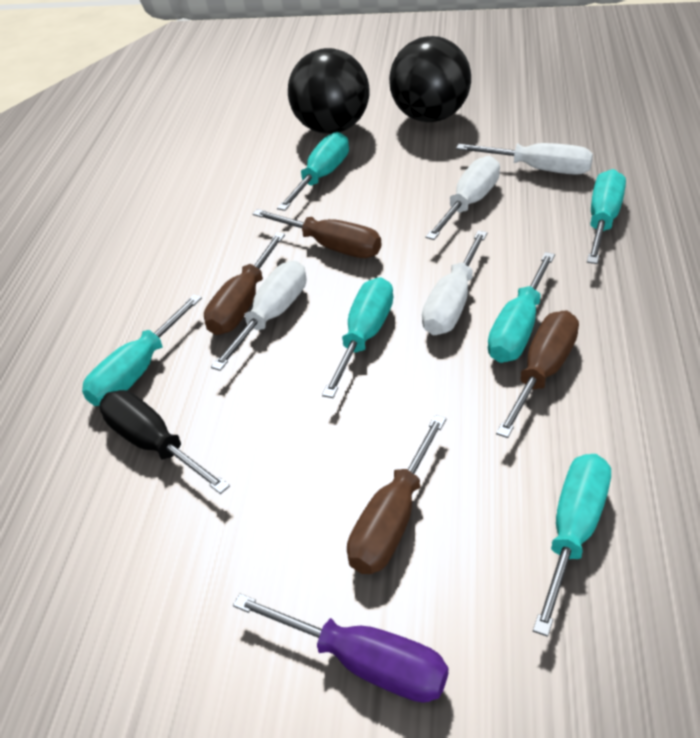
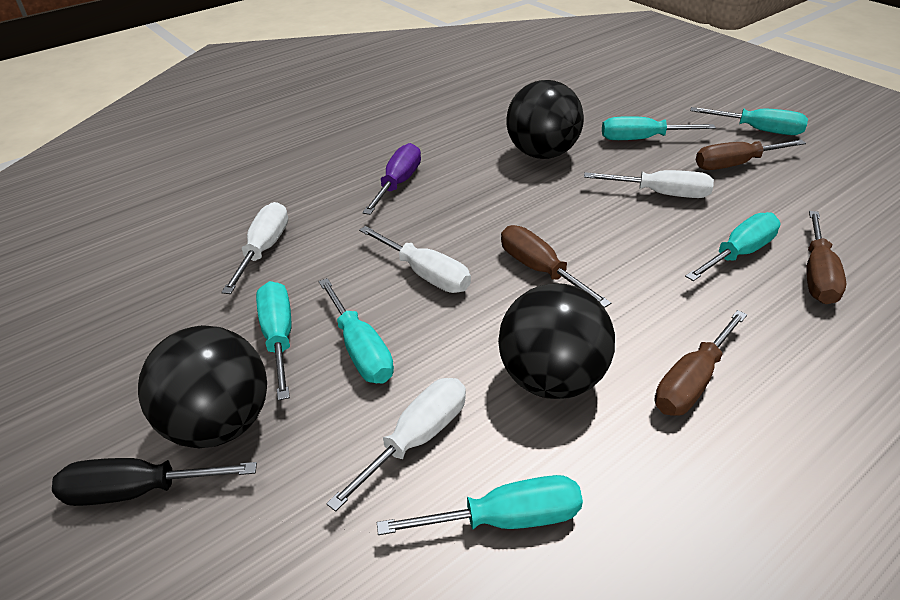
black ball: [288,48,370,134] [389,36,471,122] = 2 -> [138,325,267,448] [498,283,615,399] [506,80,584,159] = 3

